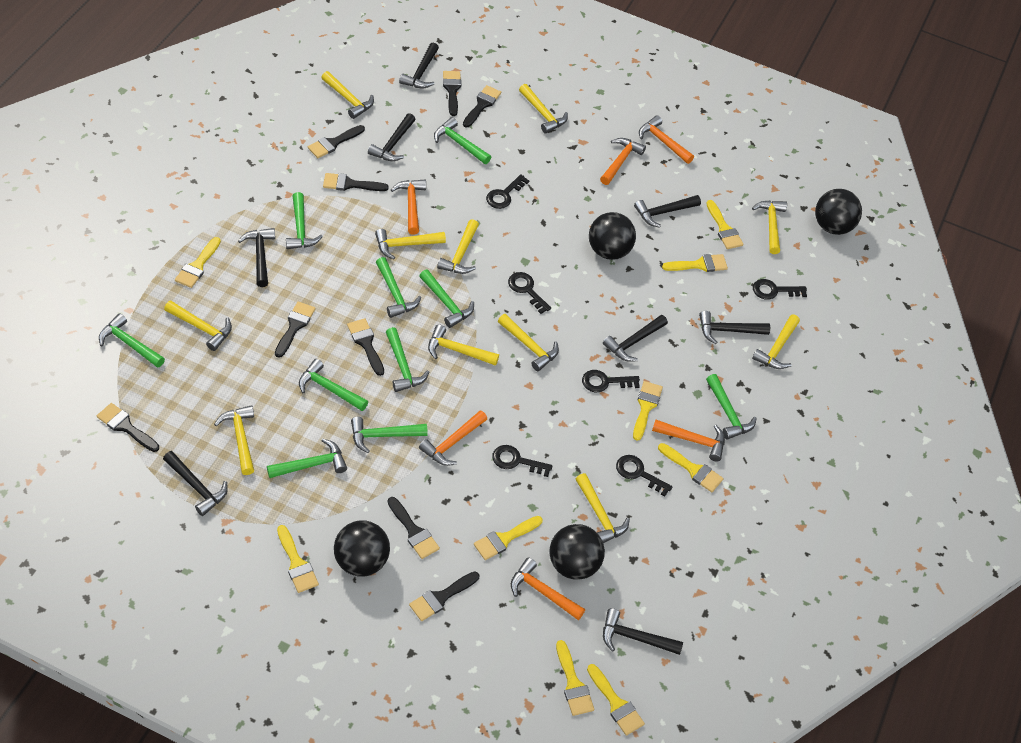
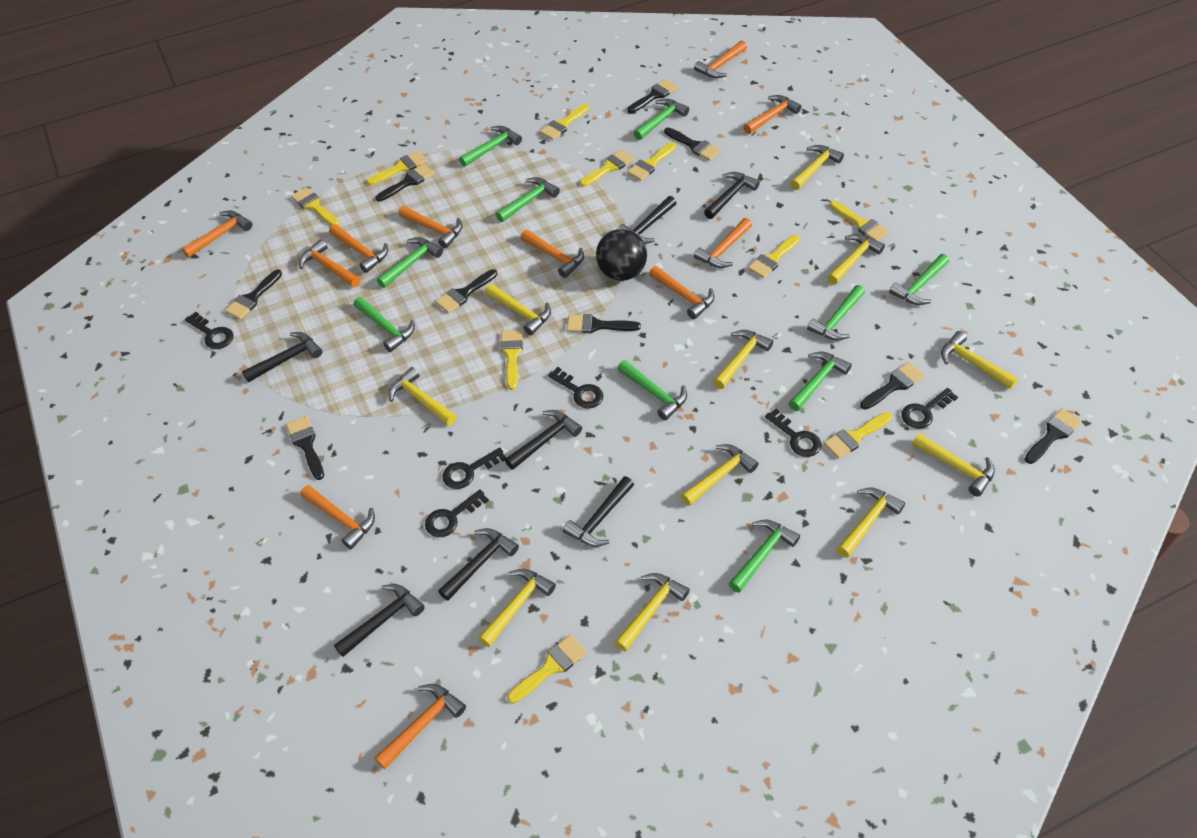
black ball: [334,520,390,577] [549,524,605,580] [589,212,636,260] [815,189,862,235] = 4 -> [596,229,647,281] = 1
black hammer: [163,451,228,516] [238,228,275,287] [368,113,416,161] [399,43,439,88] [603,315,668,362] [603,608,683,655] [634,195,701,228] [699,311,770,344] = 8 -> [242,332,322,382] [334,584,425,657] [438,528,519,601] [505,410,582,470] [563,476,634,547] [618,196,676,244] [704,172,760,219] = 7
orange hammer: [391,180,426,235] [419,410,487,466] [511,557,585,620] [600,138,646,185] [639,115,694,164] [652,419,725,462] = 6 -> [182,210,252,258] [299,239,360,288] [300,485,375,549] [329,224,388,273] [374,684,466,769] [398,206,463,248] [521,230,584,278] [649,266,715,319] [694,41,747,78] [694,218,752,268] [743,95,802,134] = 11
yellow brush: [175,237,221,288] [277,525,319,593] [474,516,543,560] [556,640,594,716] [587,664,645,736] [633,381,663,441] [658,443,723,492] [662,254,728,272] [706,200,744,249] = 9 -> [291,187,339,226] [366,151,428,185] [500,330,523,390] [507,634,587,704] [540,104,589,140] [580,149,634,187] [627,142,676,181] [748,235,800,278] [823,412,892,459] [829,201,889,241] = 10

